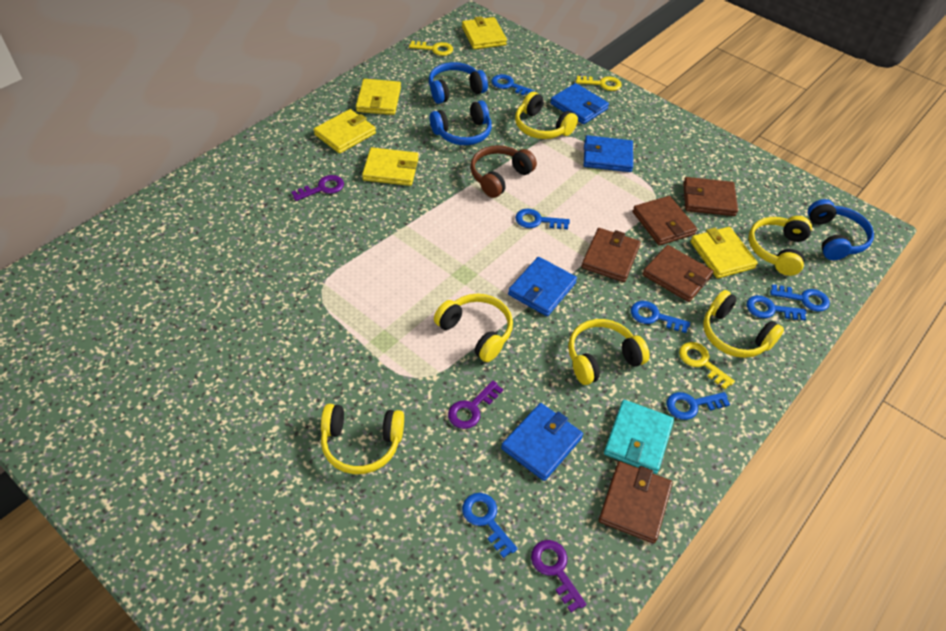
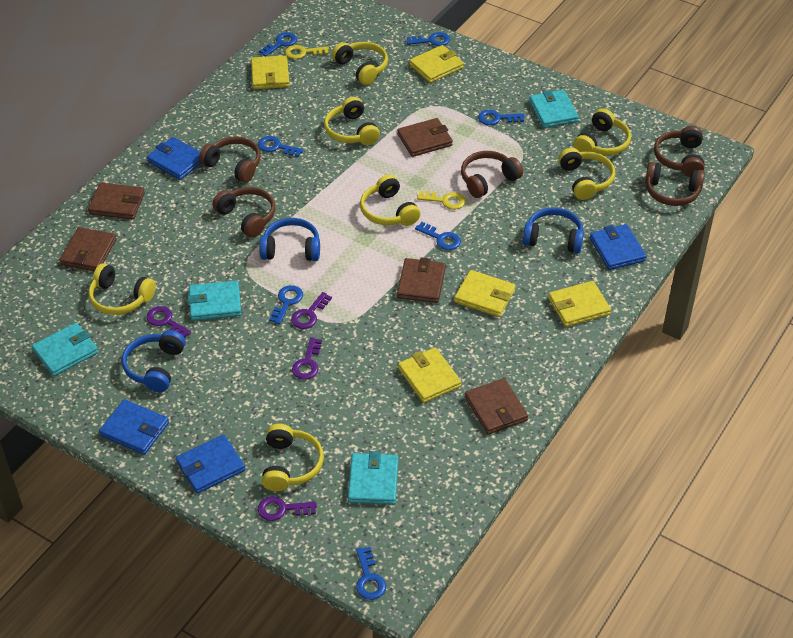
brown headphones: [470,145,537,198] = 1 -> [199,136,261,183] [213,187,275,238] [461,151,523,198] [645,162,705,206] [654,126,704,177] = 5
purple key: [291,175,344,201] [448,380,503,429] [531,540,586,612] = 3 -> [147,306,191,338] [258,496,317,521] [291,292,332,329] [292,338,322,380] = 4
turquoise wallet: [604,400,674,474] = 1 -> [32,323,98,376] [188,280,241,321] [348,451,398,505] [529,90,579,128] = 4
yellow headphones: [321,404,404,474] [434,294,513,362] [515,92,578,139] [568,319,650,385] [703,290,784,358] [748,216,812,276] = 6 -> [88,263,156,315] [262,424,324,491] [324,97,380,145] [332,42,388,85] [360,175,420,226] [558,148,615,200] [574,108,631,156] = 7
yellow key: [409,41,453,56] [576,76,622,91] [679,342,735,389] = 3 -> [285,45,329,59] [417,191,466,210] = 2

